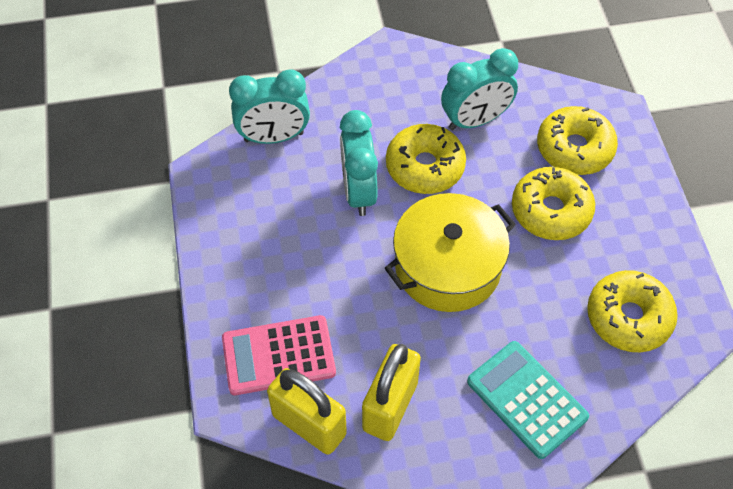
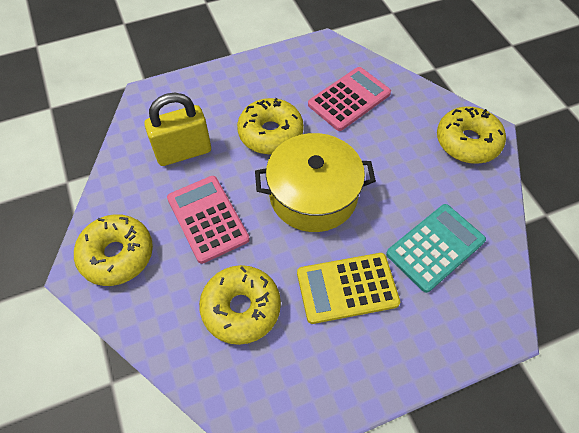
pink calculator: [222,315,336,395] = 1 -> [167,176,250,264] [308,67,391,131] = 2
turquoise clock: [229,69,310,144] [340,110,378,216] [441,48,518,130] = 3 -> none = 0
yellow calculator: none = 0 -> [297,253,400,324] = 1
yellow padlock: [267,368,347,455] [362,344,421,441] = 2 -> [144,93,211,166] = 1

